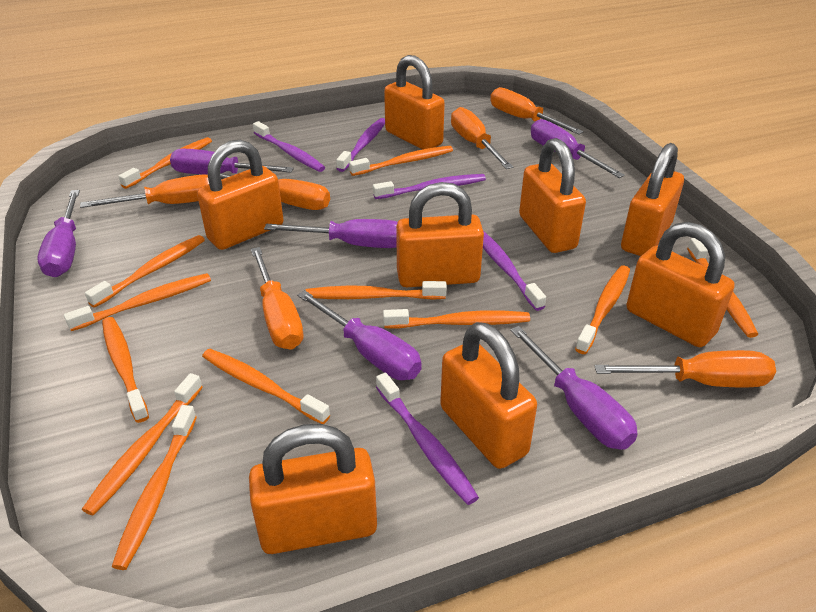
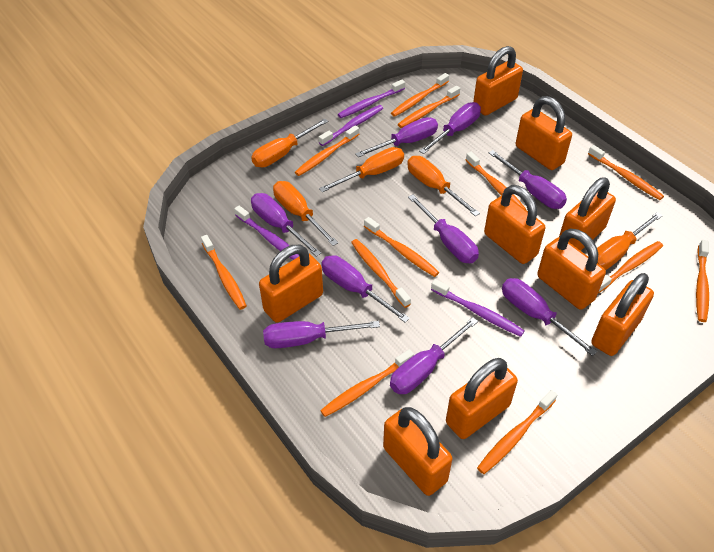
orange padlock: [197,140,284,250] [249,424,377,554] [384,55,445,149] [396,182,484,287] [440,322,537,469] [519,138,586,253] [621,143,684,256] [626,222,735,347] = 8 -> [259,245,323,323] [383,407,452,496] [446,358,518,439] [473,46,523,116] [484,185,545,264] [516,96,572,170] [537,229,606,310] [559,178,616,251] [591,273,654,356] = 9
orange screwdriver: [80,175,209,208] [220,173,330,210] [251,247,304,350] [451,107,513,169] [490,87,584,135] [595,350,776,387] = 6 -> [251,118,328,167] [273,181,338,246] [319,147,404,192] [407,156,480,217] [597,212,663,270] = 5
purple screwdriver: [37,190,80,277] [170,149,294,175] [264,219,398,248] [297,290,422,380] [510,326,638,450] [531,119,625,178] = 6 -> [251,193,321,257] [263,321,380,348] [321,255,410,323] [355,117,438,157] [390,317,478,394] [408,194,479,263] [419,102,481,154] [489,150,567,209] [502,278,597,356] = 9
purple toothbrush: [253,121,325,172] [336,118,385,172] [373,174,486,199] [376,372,479,505] [483,231,546,311] = 5 -> [234,206,299,260] [319,105,383,146] [338,80,405,118] [431,279,525,337] = 4

